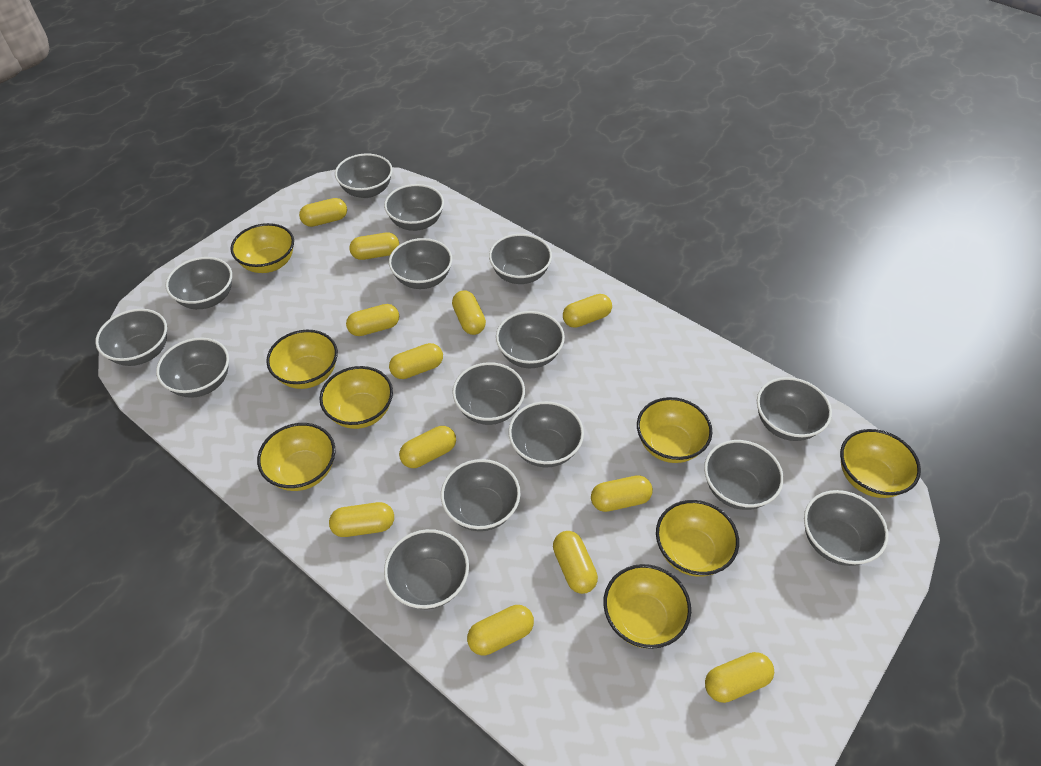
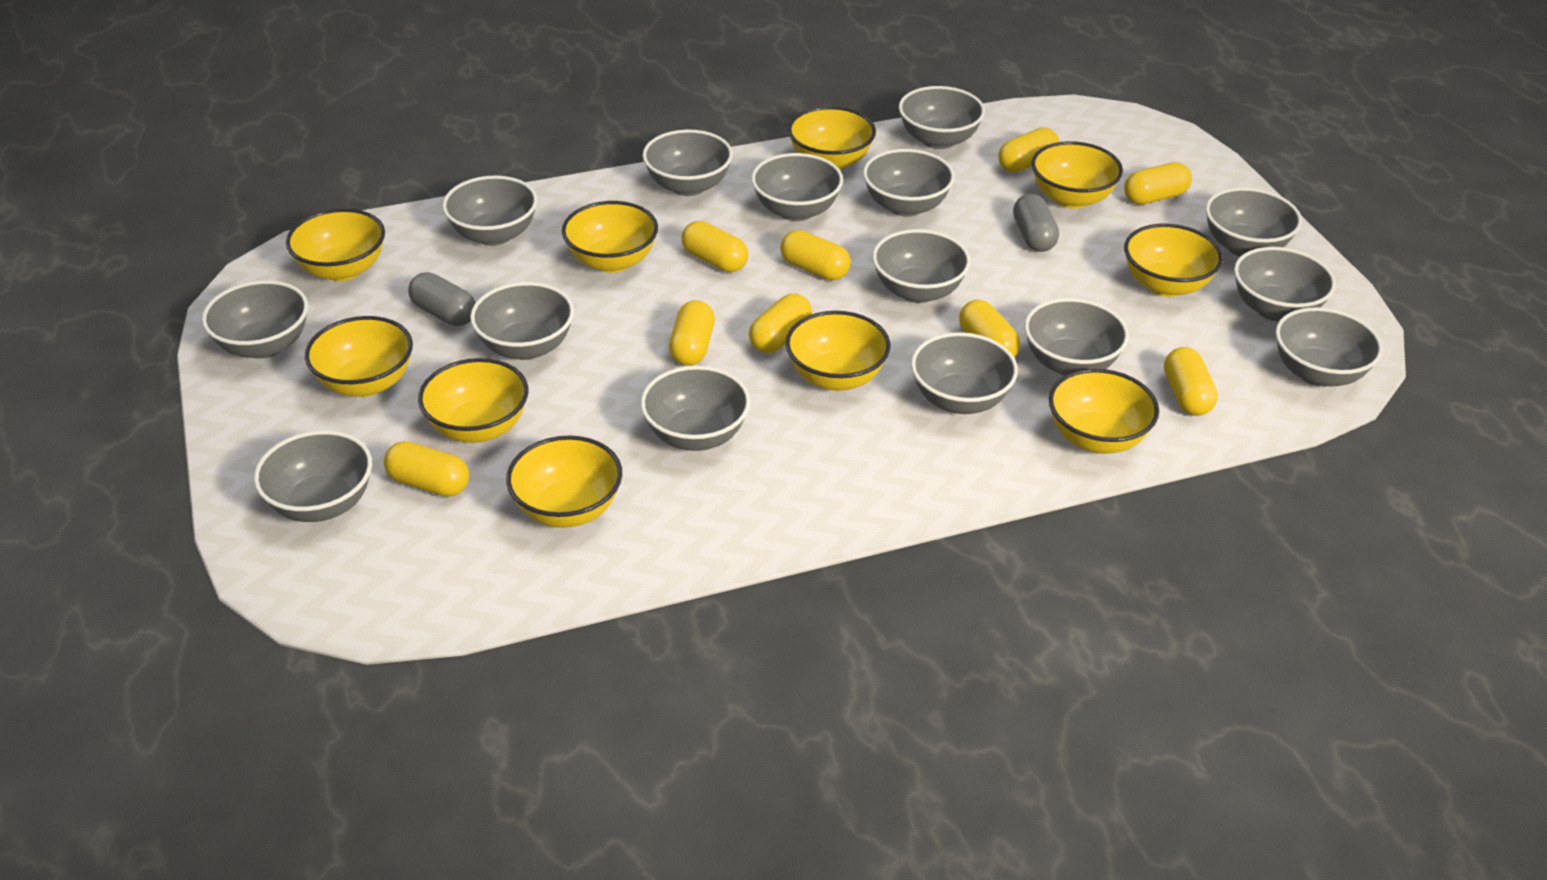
grey capsule: none = 0 -> [408,272,476,326] [1013,194,1059,252] = 2
yellow bowl: [230,223,294,273] [257,423,335,491] [266,330,338,389] [319,366,393,429] [603,564,691,649] [637,397,712,463] [656,500,739,577] [840,429,921,498] = 8 -> [286,208,385,281] [305,316,413,397] [418,358,528,443] [506,436,622,528] [562,201,658,273] [786,311,890,391] [788,106,876,170] [1031,141,1123,209] [1049,369,1159,454] [1124,224,1223,297] = 10
yellow capsule: [299,198,347,227] [329,502,394,537] [346,304,399,336] [349,233,399,260] [389,343,443,379] [399,426,456,468] [452,290,486,335] [467,605,534,655] [553,531,598,594] [563,294,612,328] [591,475,653,512] [705,652,774,703] = 12 -> [384,441,469,497] [669,300,715,366] [682,221,748,272] [749,294,812,353] [780,230,851,280] [959,300,1020,357] [998,128,1059,173] [1124,162,1192,205] [1164,347,1218,416] = 9

